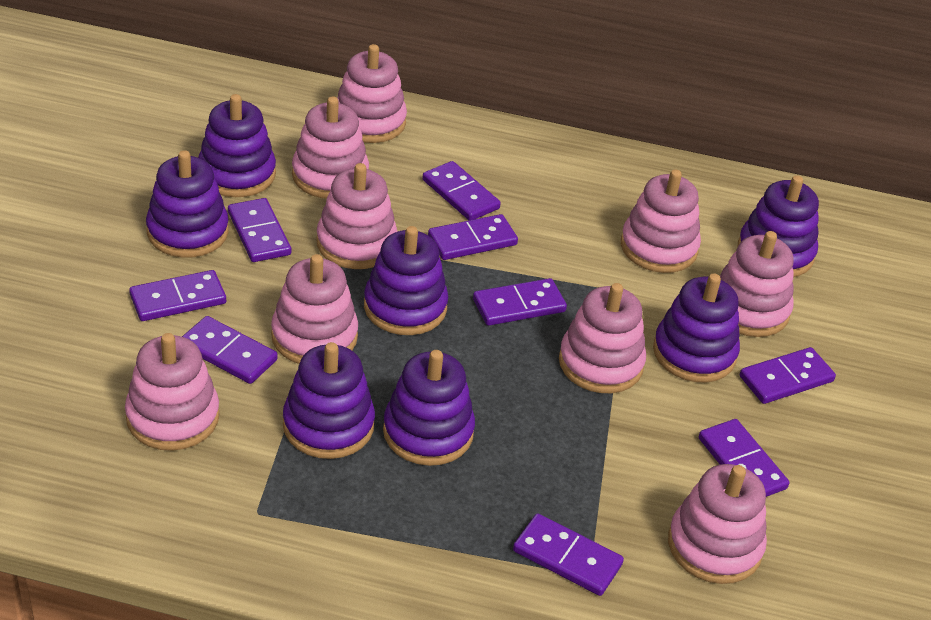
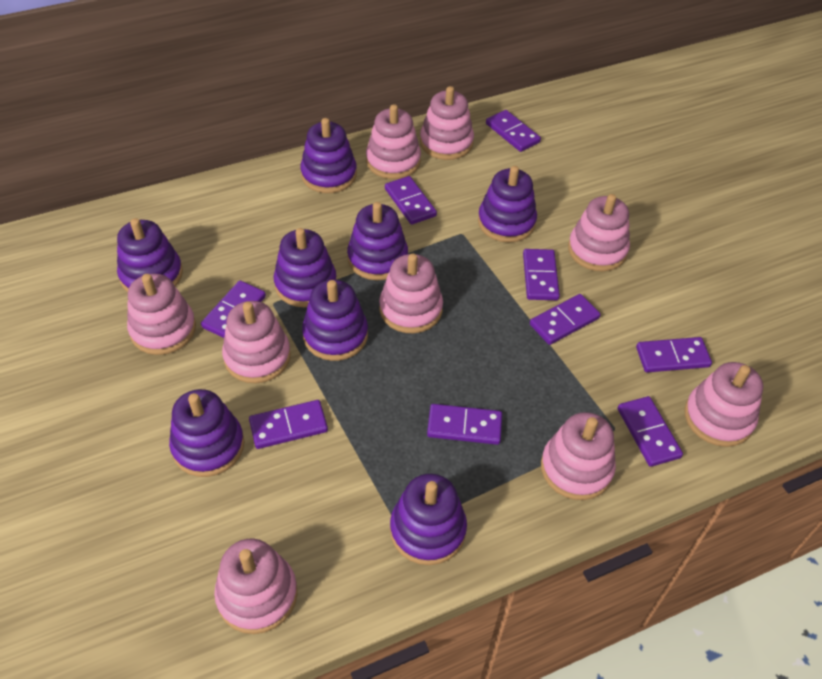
purple stacking toy: [146,150,229,258] [198,94,276,197] [283,342,375,459] [364,226,448,335] [383,350,475,466] [653,273,740,383] [738,175,819,277] = 7 -> [117,218,183,292] [169,389,244,477] [274,228,337,307] [300,118,357,193] [302,280,368,361] [347,202,408,280] [390,474,467,565] [478,166,537,243] = 8

